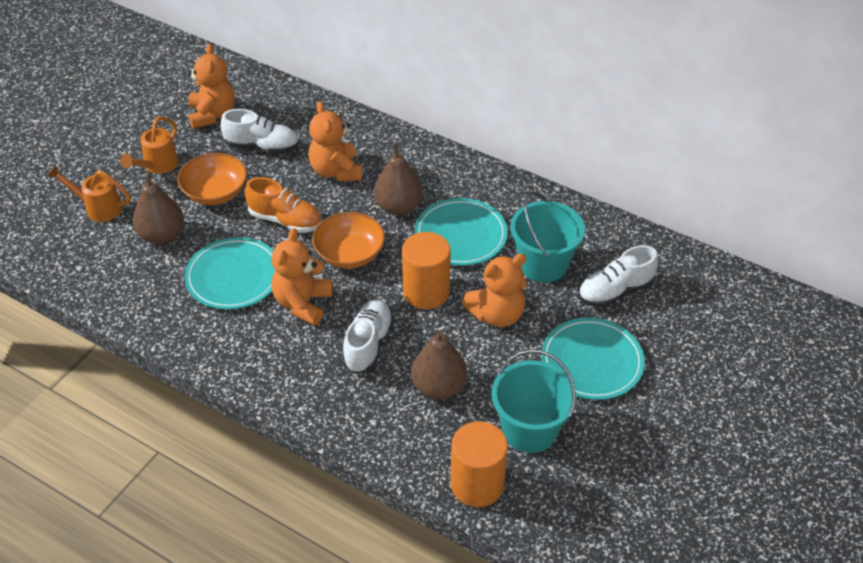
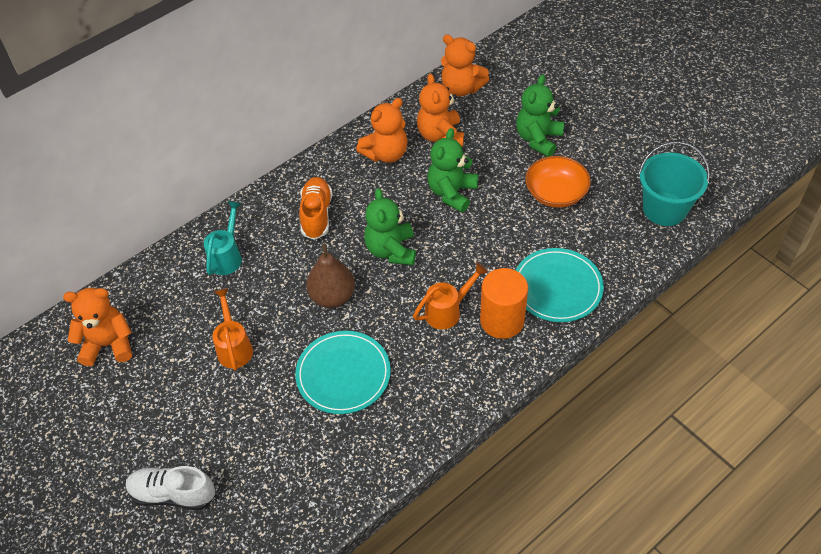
brown pear: [133,171,184,244] [374,143,423,215] [411,330,467,400] = 3 -> [306,244,355,308] = 1
green teddy bear: none = 0 -> [364,188,416,265] [428,128,478,212] [516,74,564,157] = 3
orange bowl: [177,153,247,205] [312,212,385,269] = 2 -> [525,156,591,208] = 1
orange cylinder: [402,232,451,309] [451,421,508,507] = 2 -> [480,268,528,339] = 1
turquoise bucket: [491,350,577,453] [510,191,585,283] = 2 -> [638,142,710,226] = 1
turquoise plate: [184,237,275,309] [415,198,508,266] [541,317,645,400] = 3 -> [295,331,391,414] [516,248,604,322] = 2
turquoise watering can: none = 0 -> [204,201,242,275] = 1
white shoe: [221,109,299,154] [342,300,394,374] [578,245,658,307] = 3 -> [126,466,215,510] = 1

